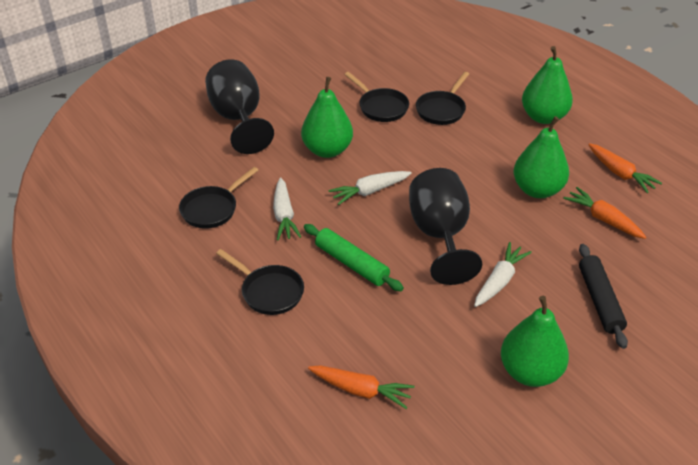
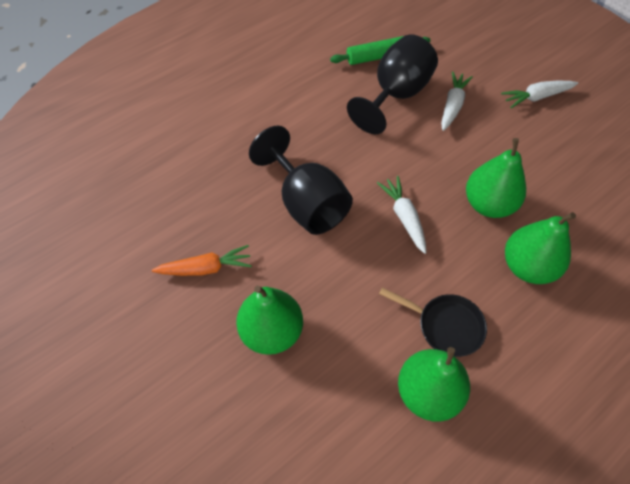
black pan: [179,167,258,229] [216,249,304,315] [344,72,409,122] [416,72,469,125] = 4 -> [379,287,487,357] = 1
black rolling pin: [579,244,628,349] = 1 -> none = 0
orange carrot: [308,365,415,409] [563,187,646,239] [588,143,662,193] = 3 -> [152,245,252,276] = 1

